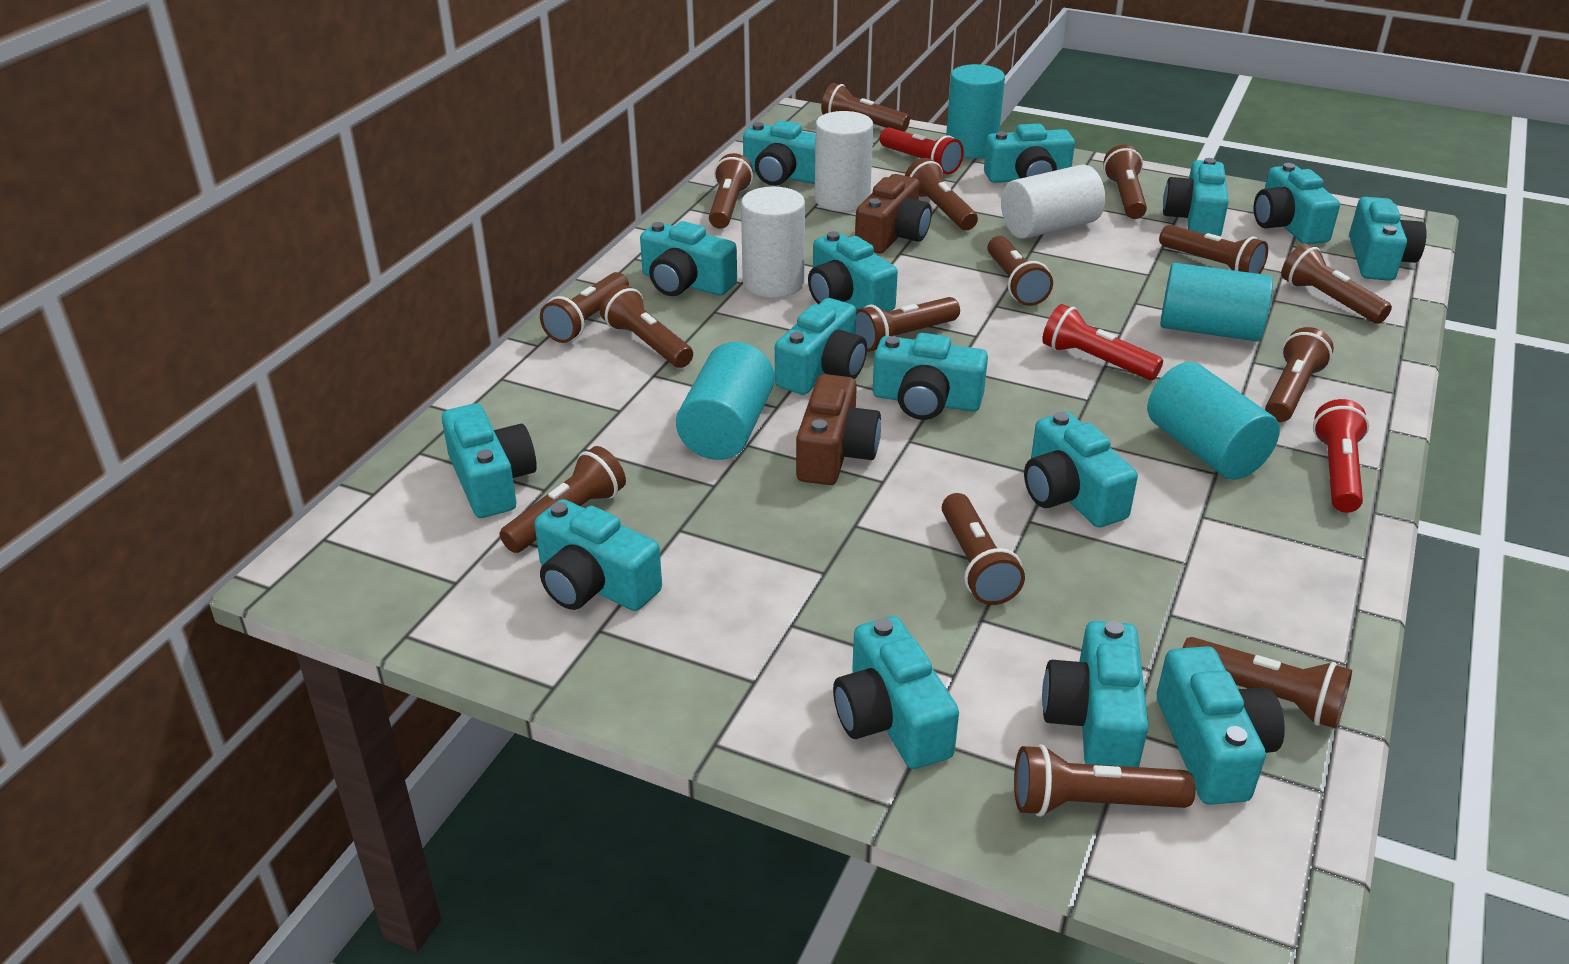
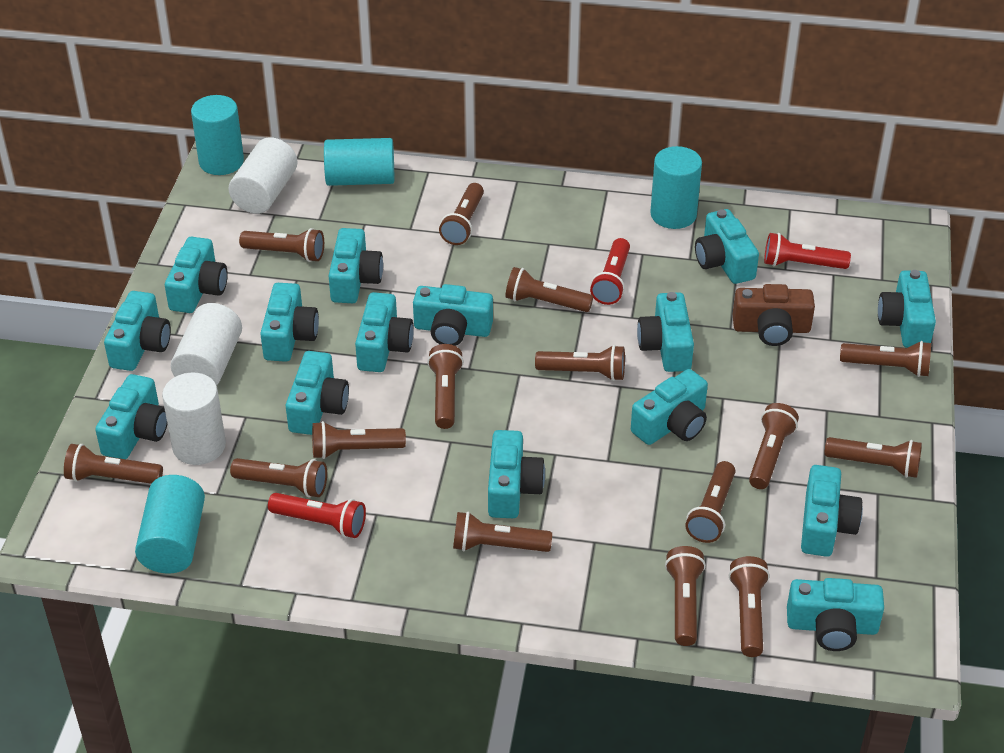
brown camera: [796,374,881,485] [855,174,932,253] = 2 -> [733,284,815,346] = 1

